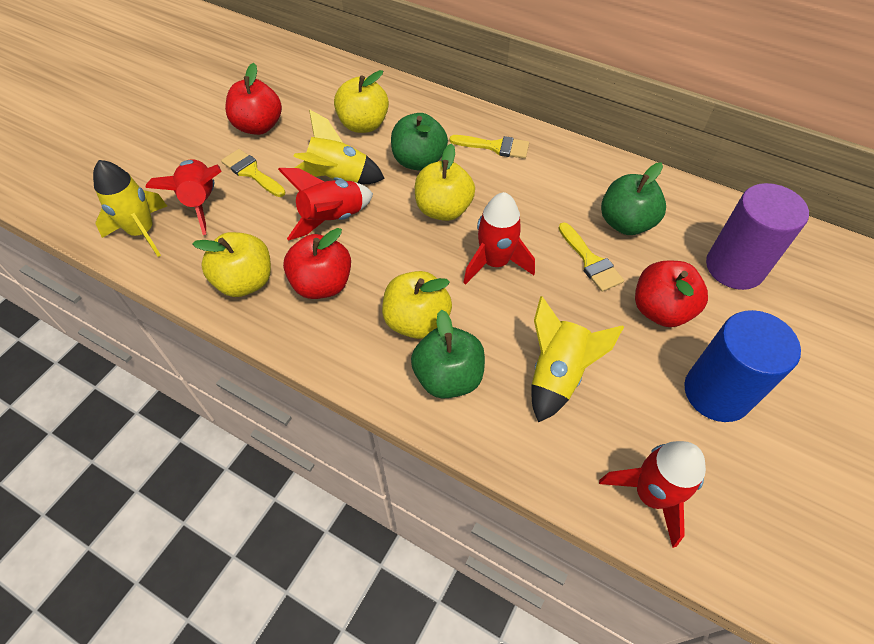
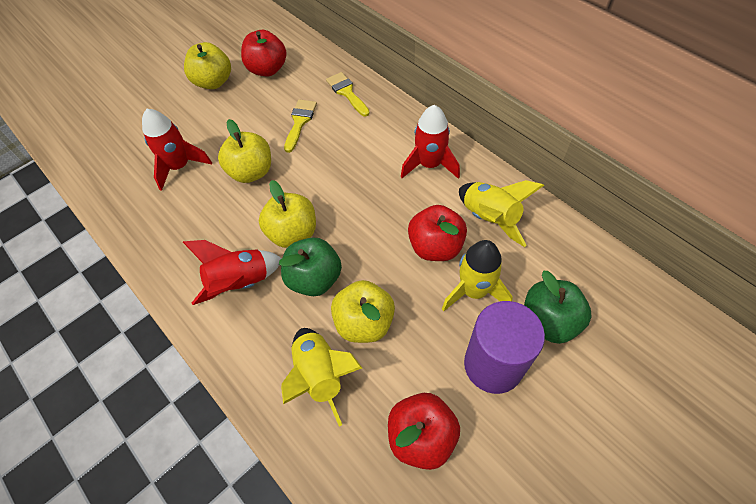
blue cylinder: [684,310,801,422] = 1 -> none = 0
green apple: [391,113,448,171] [411,309,485,399] [601,163,666,235] = 3 -> [279,237,342,296] [524,271,592,344] = 2
red rocket: [145,159,222,235] [278,168,373,241] [463,192,535,285] [599,441,706,548] = 4 -> [142,109,212,191] [183,240,282,305] [401,105,460,179] = 3
yellow brush: [221,149,285,197] [449,135,529,159] [558,222,624,292] = 3 -> [284,99,317,153] [326,72,370,117] = 2

